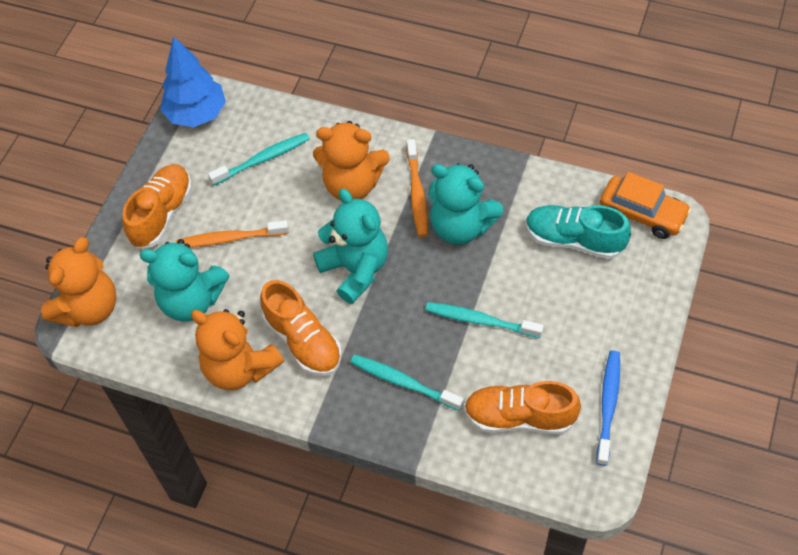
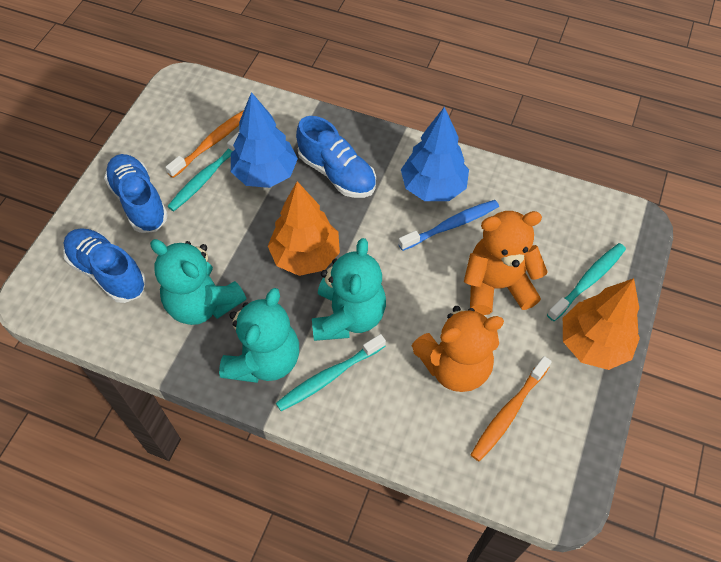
blue shoe: none = 0 -> [63,228,146,303] [104,154,168,233] [296,116,376,198] = 3
blue tree: [160,36,226,127] = 1 -> [231,92,298,188] [401,107,469,201] = 2
orange car: [600,172,691,239] = 1 -> none = 0
orange shoe: [122,164,192,249] [260,280,342,376] [464,381,581,434] = 3 -> none = 0
orange teddy bear: [41,237,117,327] [191,309,284,390] [313,121,390,200] = 3 -> [412,306,504,392] [464,211,548,315] = 2
orange tree: none = 0 -> [268,181,340,276] [563,278,640,370] = 2
turquoise shoe: [526,205,631,259] = 1 -> none = 0

